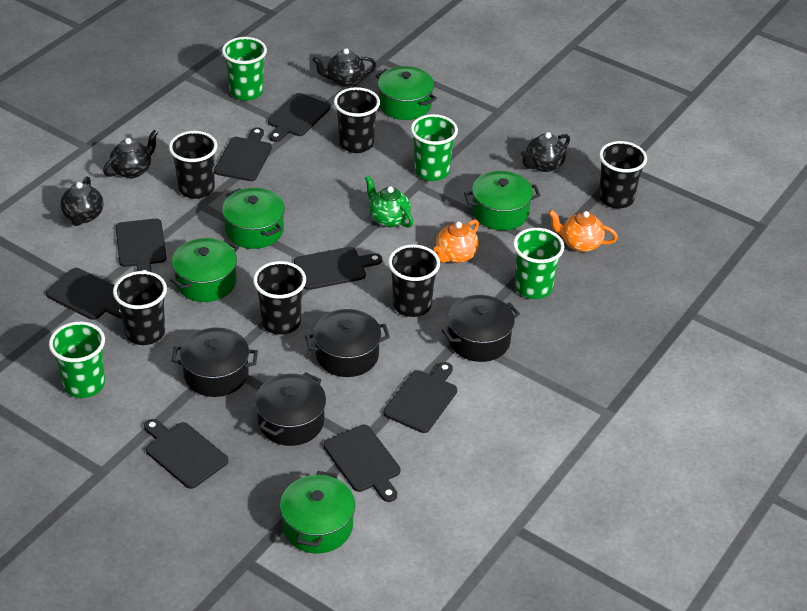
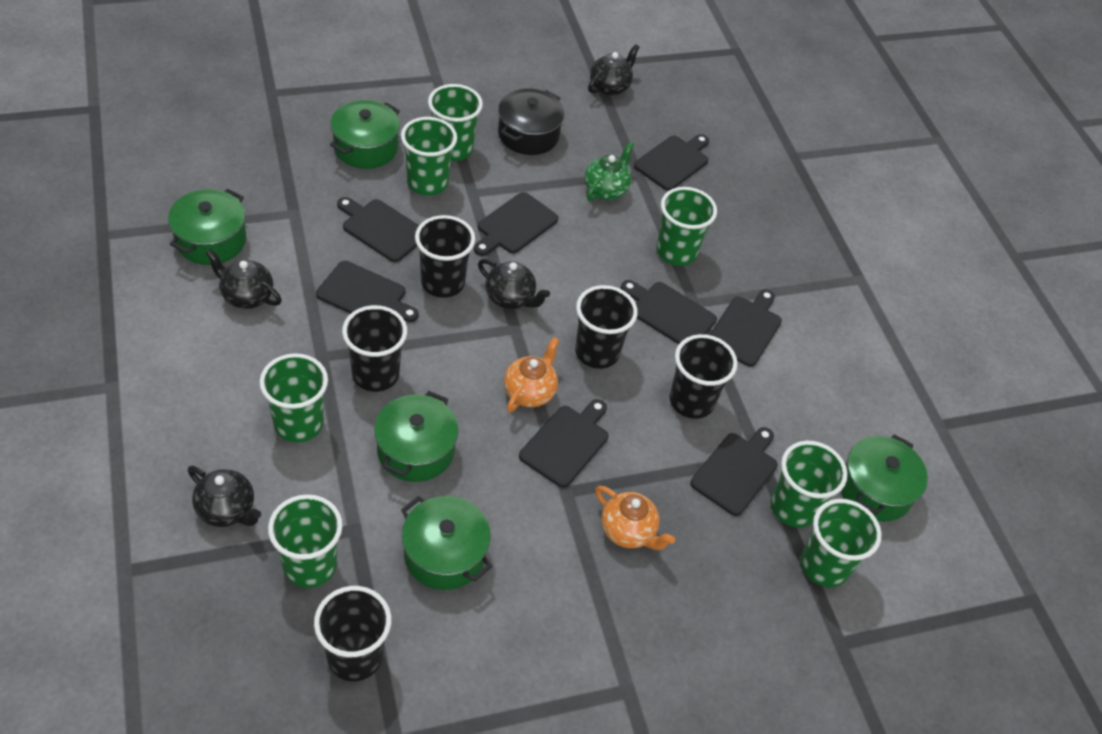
black cup: [113,271,167,345] [169,131,217,199] [253,261,306,335] [334,87,380,153] [388,245,440,317] [599,141,647,209] = 6 -> [314,586,392,681] [342,305,407,392] [415,215,475,298] [575,285,638,369] [669,334,738,419] = 5
black pot: [172,327,258,397] [255,372,326,446] [305,309,390,377] [441,295,520,362] = 4 -> [498,88,565,155] = 1
green cup: [49,322,105,398] [222,37,267,101] [411,114,458,181] [513,228,564,299] = 4 -> [259,353,328,442] [268,494,343,588] [401,117,457,195] [428,84,483,161] [656,187,717,266] [771,441,847,528] [801,499,882,587] = 7

